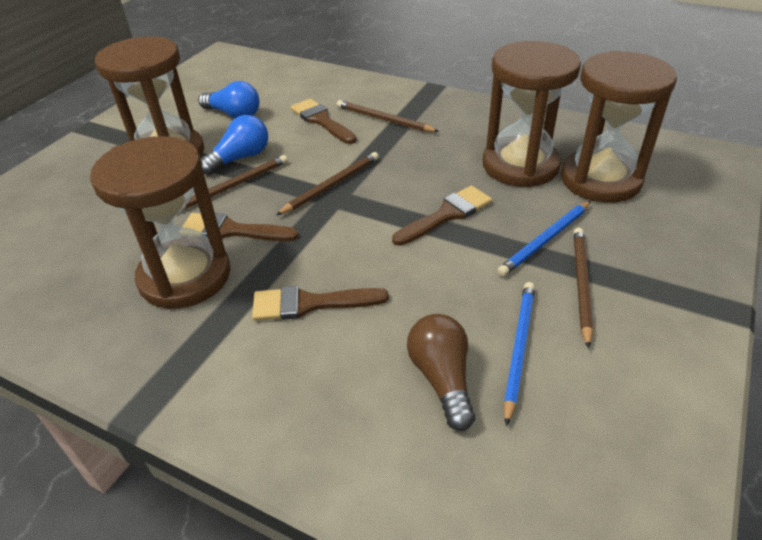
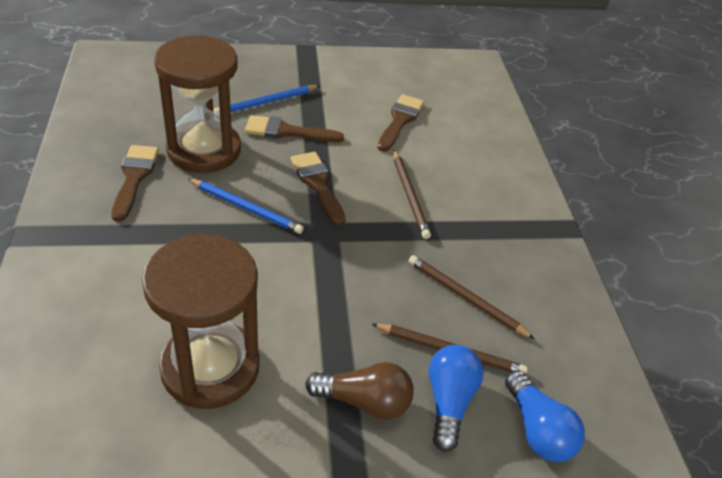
brown hourglass: [90,136,230,309] [95,36,204,157] [483,41,581,188] [561,51,677,203] = 4 -> [142,234,260,409] [154,35,241,173] = 2
brown pencil: [182,155,288,210] [276,152,379,215] [337,100,439,132] [574,228,593,349] = 4 -> [372,323,528,374] [393,150,431,239] [409,255,535,339] = 3

